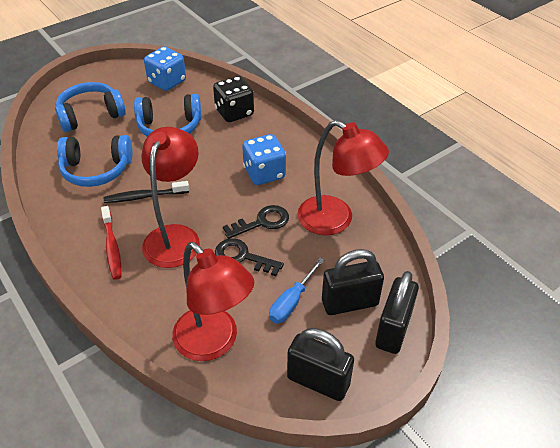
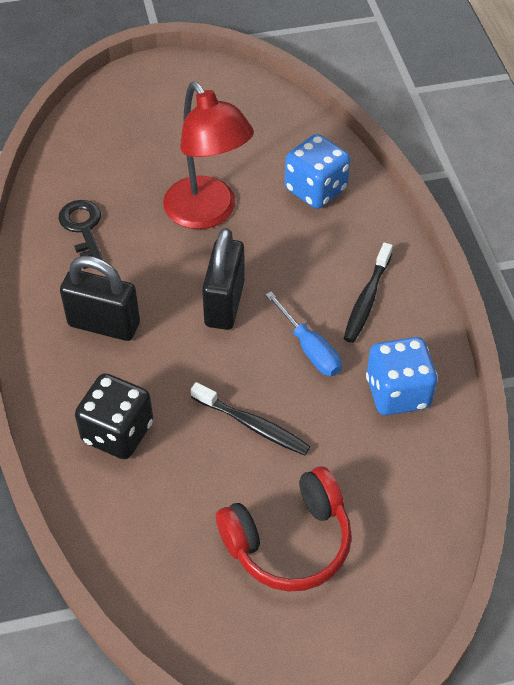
black key: [215,238,284,276] [223,205,289,239] = 2 -> [59,200,103,269] = 1
black padlock: [287,328,354,401] [322,249,384,315] [375,271,419,354] = 3 -> [60,256,140,341] [202,228,245,330] = 2
black toothbrush: [104,181,189,203] = 1 -> [191,382,311,455] [344,242,393,343] = 2
blue headphones: [55,82,126,132] [57,135,133,187] [134,94,201,137] = 3 -> none = 0
red headphones: none = 0 -> [216,466,352,592] = 1
red lamp: [141,127,200,268] [172,242,254,361] [297,120,389,235] = 3 -> [163,82,254,229] = 1
red toothbrush: [101,206,122,280] = 1 -> none = 0

